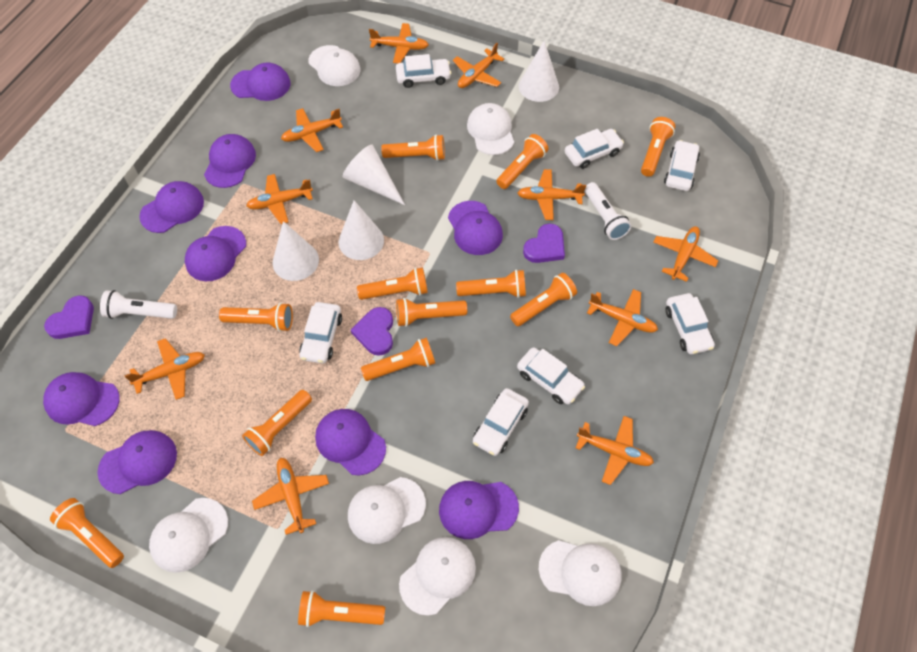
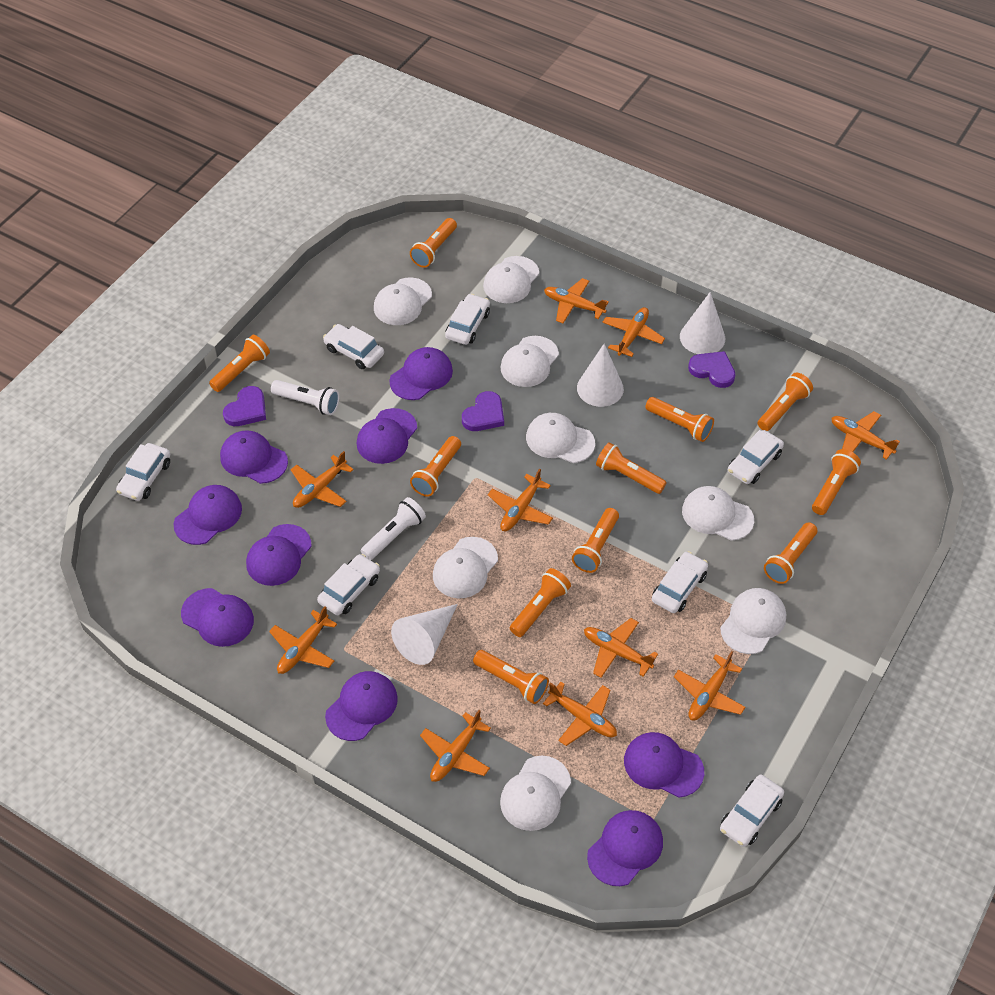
orange flashlight: [50,498,124,568] [219,303,293,332] [242,390,312,456] [298,590,385,627] [357,267,428,300] [361,338,435,381] [381,135,445,161] [396,298,467,327] [456,270,526,298] [496,134,548,189] [510,273,577,326] [641,117,675,177] = 12 -> [209,335,270,392] [410,218,457,268] [410,436,461,497] [473,650,549,704] [510,568,571,637] [572,508,619,573] [596,442,667,494] [645,397,714,442] [758,373,813,431] [764,522,817,584] [812,449,861,515] = 11
white cap: [149,498,228,573] [308,45,360,86] [348,477,426,544] [399,537,476,616] [467,103,514,155] [539,540,622,606] = 6 -> [374,277,432,325] [433,537,498,599] [483,256,539,303] [500,336,559,387] [500,756,571,831] [526,413,595,463] [682,486,754,541] [720,588,786,654] = 8
white cone: [273,221,319,281] [338,200,384,260] [343,144,405,205] [519,41,559,102] = 4 -> [391,604,458,665] [577,344,624,407] [680,292,725,354] = 3

